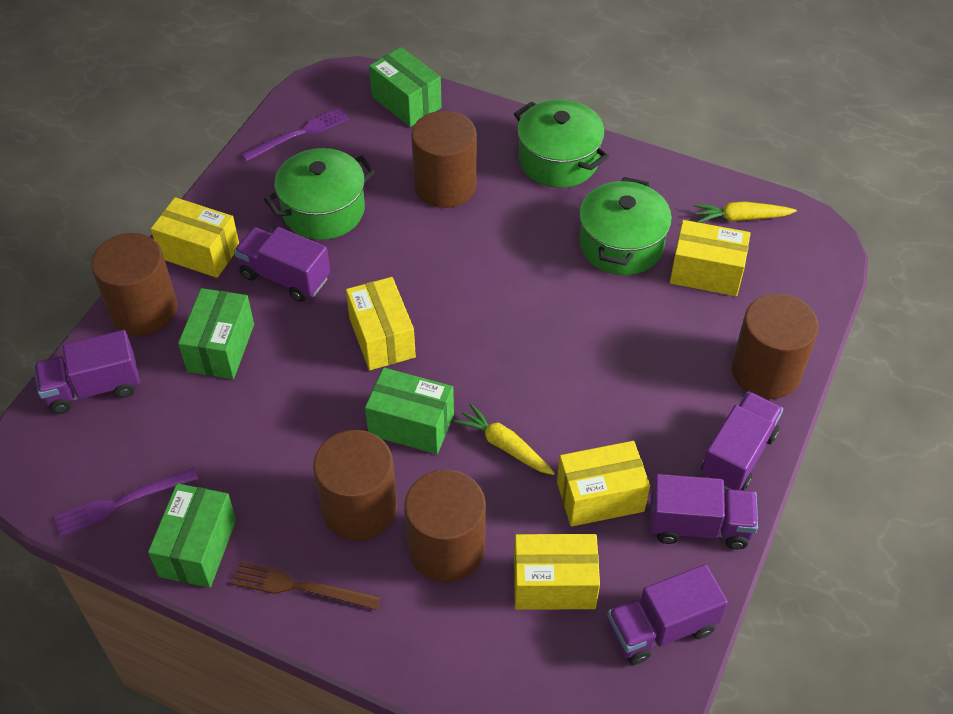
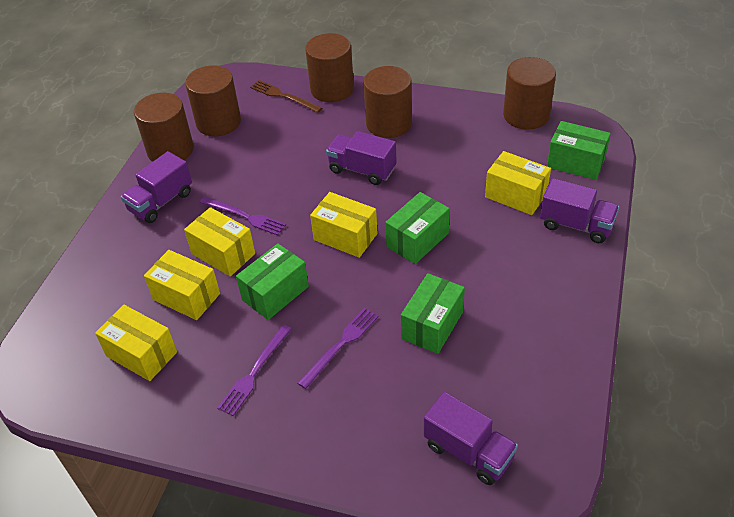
green pot: [264,148,375,240] [514,100,609,188] [579,177,672,275] = 3 -> none = 0
purple fork: [54,468,198,536] [241,107,349,161] = 2 -> [199,196,286,236] [217,325,292,416] [298,308,378,389] = 3
purple truck: [34,330,140,414] [234,227,330,302] [607,564,728,665] [650,474,758,549] [701,391,783,490] = 5 -> [121,151,192,223] [326,131,397,185] [424,392,518,485] [540,178,619,243] = 4
yellow carrot: [454,404,555,475] [694,201,797,223] = 2 -> none = 0

